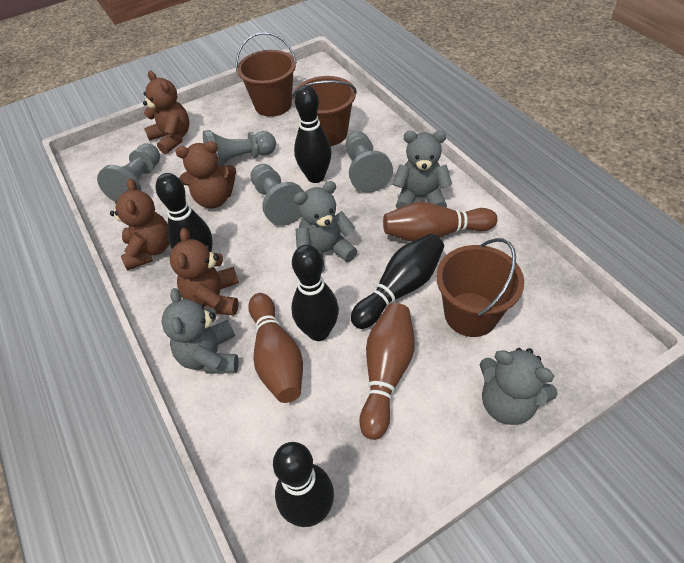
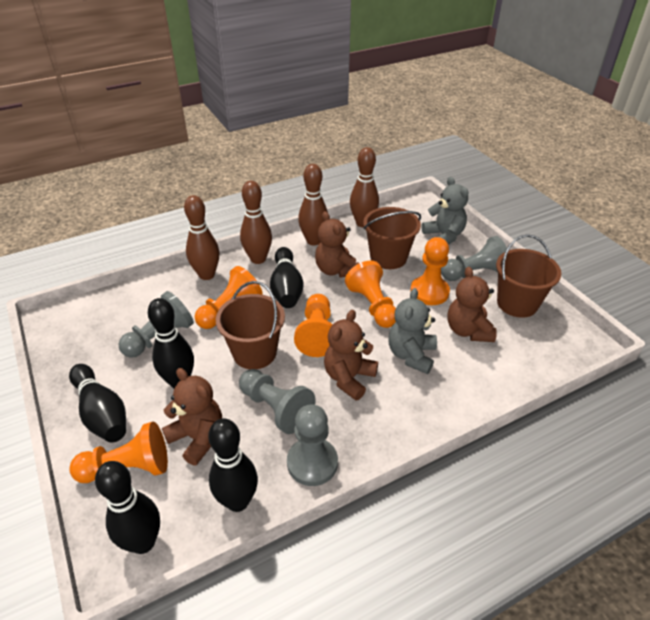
brown bowling pin: [248,293,303,403] [359,303,415,440] [383,202,498,242] = 3 -> [184,195,219,280] [240,181,272,264] [298,164,328,245] [350,147,379,227] = 4
grey teddy bear: [161,288,239,373] [294,181,357,272] [392,131,452,209] [480,348,558,425] = 4 -> [388,288,437,374] [421,177,468,245] = 2
orange pawn: none = 0 -> [69,421,168,483] [195,266,263,329] [294,294,333,357] [345,260,396,328] [410,237,450,305] = 5

